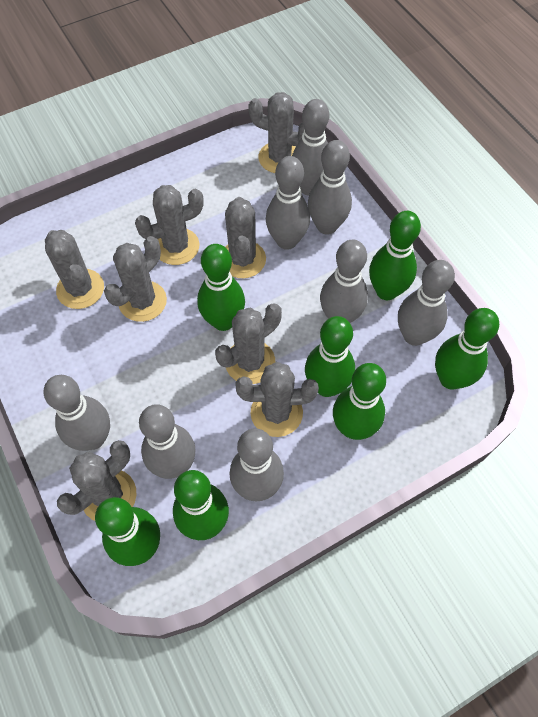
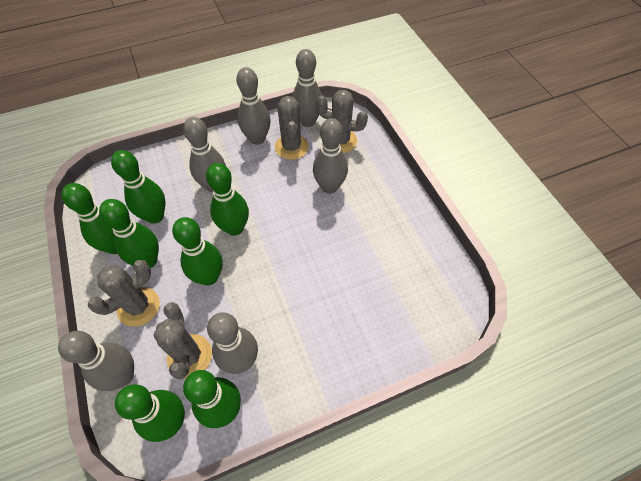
grey bowling pin: [44,375,110,451] [139,404,196,479] [230,428,284,501] [266,156,310,250] [292,99,329,196] [308,140,352,235] [320,239,368,323] [398,260,455,346] = 8 -> [58,331,134,391] [183,117,226,192] [207,312,258,374] [236,67,271,145] [292,49,322,127] [313,118,348,194] = 6
grey cactus: [45,230,104,309] [57,440,136,521] [104,236,167,322] [135,185,204,265] [215,303,282,384] [225,197,266,278] [235,362,319,437] [248,92,304,173] = 8 -> [88,260,160,327] [153,302,212,379] [275,96,309,160] [316,90,368,153] = 4

